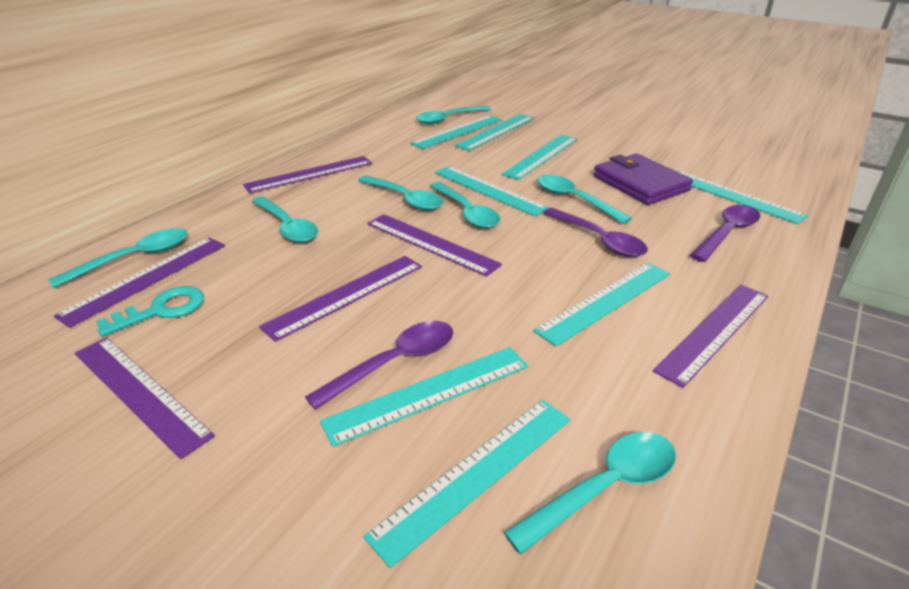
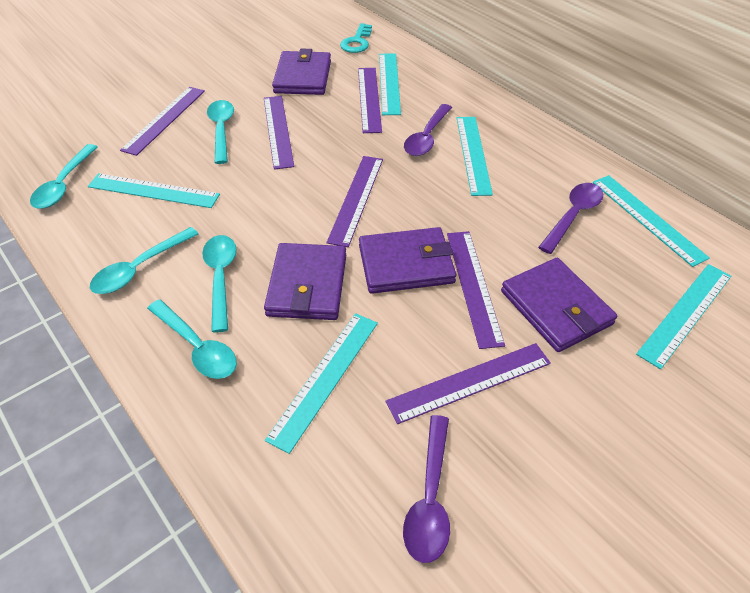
purple wallet: [594,154,693,205] = 1 -> [264,243,346,320] [272,48,331,95] [359,227,456,294] [501,258,617,352] = 4
turquoise ruler: [320,347,528,447] [363,400,571,568] [411,115,502,149] [435,166,549,216] [455,114,534,151] [501,135,577,180] [534,262,670,346] [677,170,808,224] = 8 -> [88,173,220,208] [265,313,378,454] [379,53,401,115] [457,117,493,196] [593,175,710,267] [636,264,731,369] = 6
turquoise spoon: [48,228,188,288] [252,196,318,243] [358,175,444,211] [416,106,491,124] [430,182,500,228] [504,432,676,554] [537,175,632,224] = 7 -> [30,144,98,209] [90,227,199,294] [147,299,237,379] [202,235,237,332] [207,100,234,164] = 5

